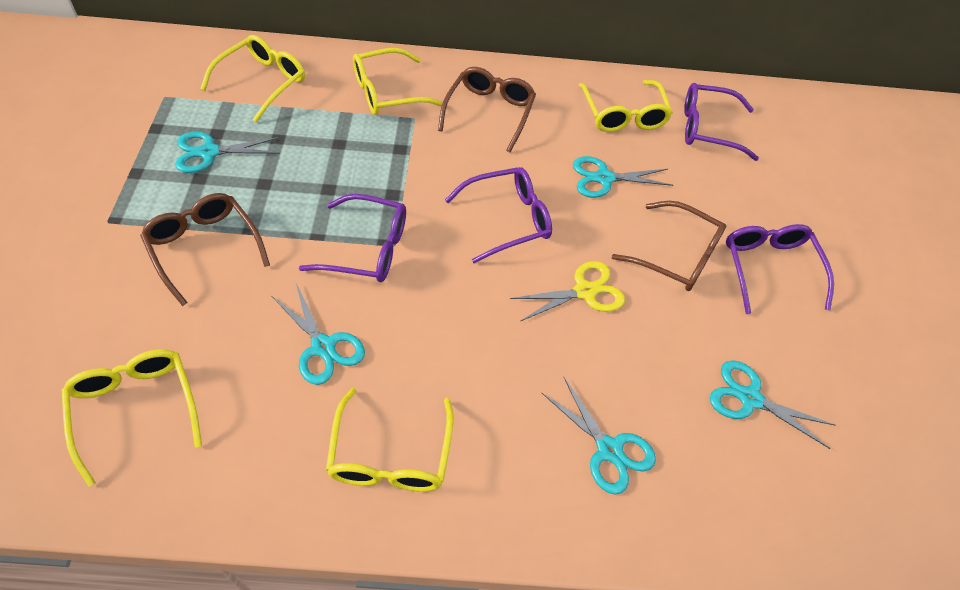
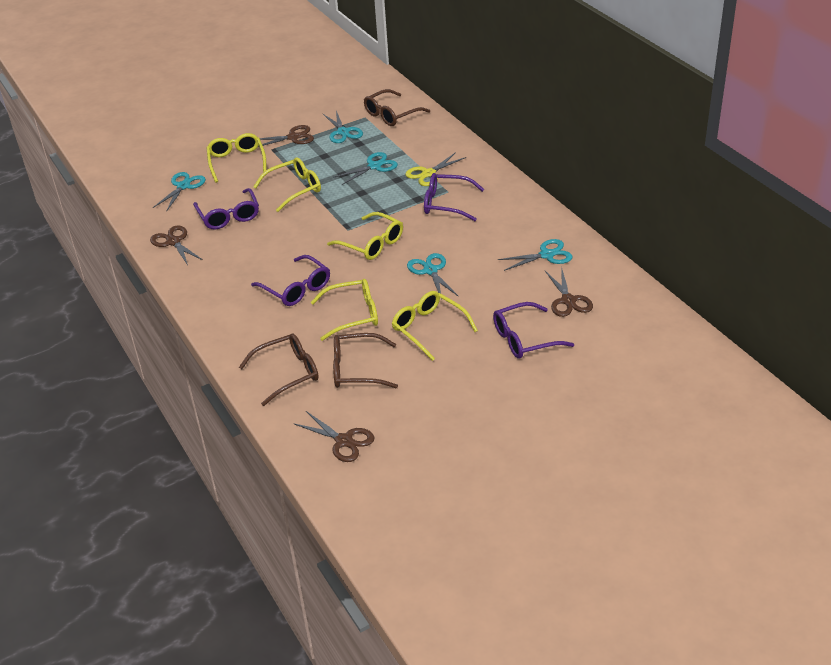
brown scissors: none = 0 -> [150,225,203,265] [258,125,314,147] [293,411,375,462] [545,270,593,317] = 4

